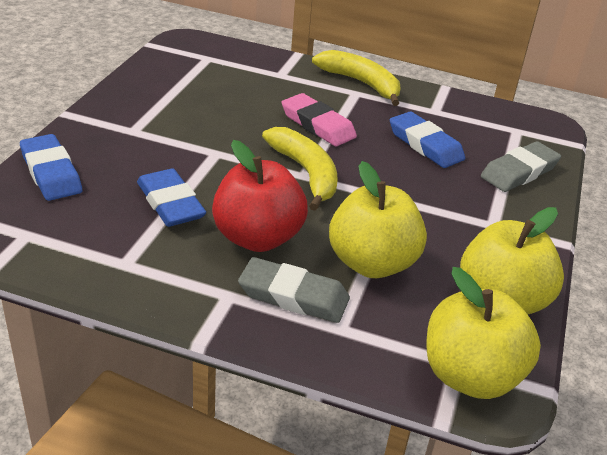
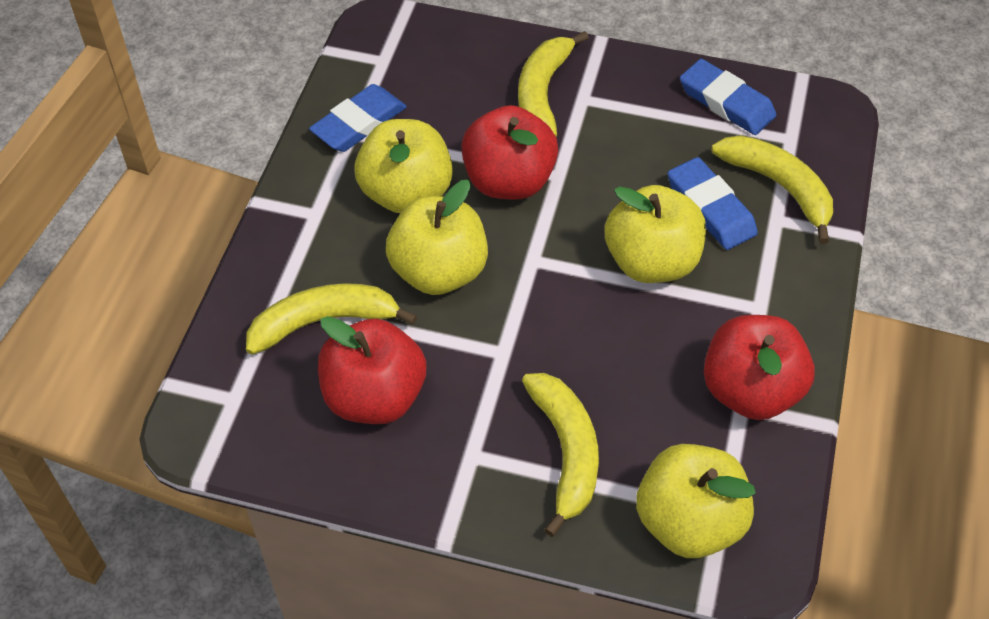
grey eraser: [238,257,350,323] [481,141,561,192] = 2 -> none = 0
pink eraser: [282,93,357,146] = 1 -> none = 0
red apple: [212,140,308,252] = 1 -> [318,316,427,424] [461,105,558,200] [704,315,815,420] = 3
yellow apple: [329,161,427,278] [426,267,541,399] [460,207,564,315] = 3 -> [354,119,453,213] [386,180,488,295] [605,185,706,283] [636,444,756,558] = 4
yellow banana: [262,127,337,211] [312,50,401,106] = 2 -> [246,283,417,355] [518,31,589,137] [522,373,599,537] [711,135,833,244] = 4

